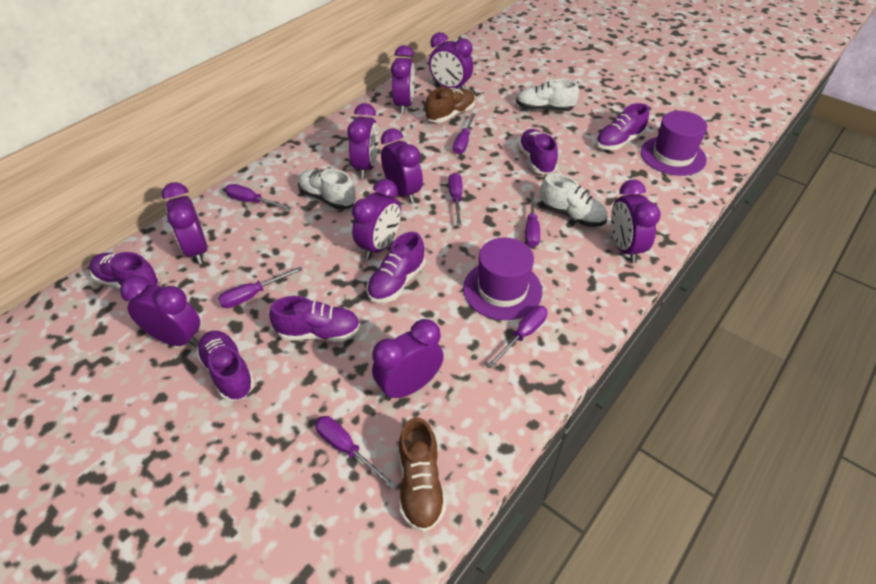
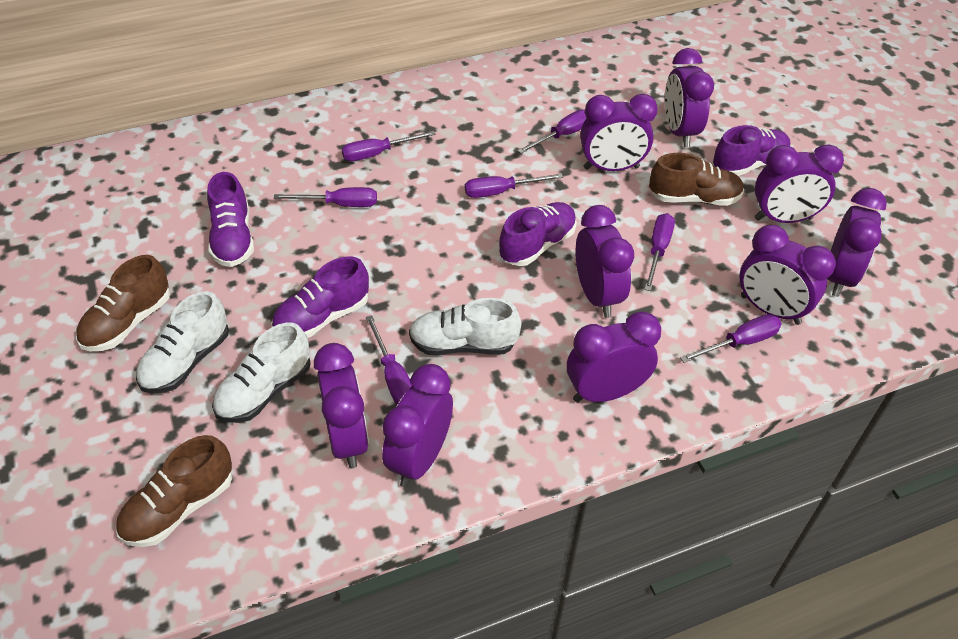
brown shoe: [399,417,446,532] [425,87,475,123] = 2 -> [76,255,170,351] [116,435,232,547] [649,153,744,206] = 3
purple hat: [463,238,542,320] [641,111,707,176] = 2 -> none = 0
purple shoe: [90,252,159,289] [196,331,255,401] [269,296,360,342] [367,232,425,303] [518,129,558,174] [596,103,649,150] = 6 -> [207,172,254,267] [271,256,369,338] [499,202,577,266] [713,125,791,176] = 4

